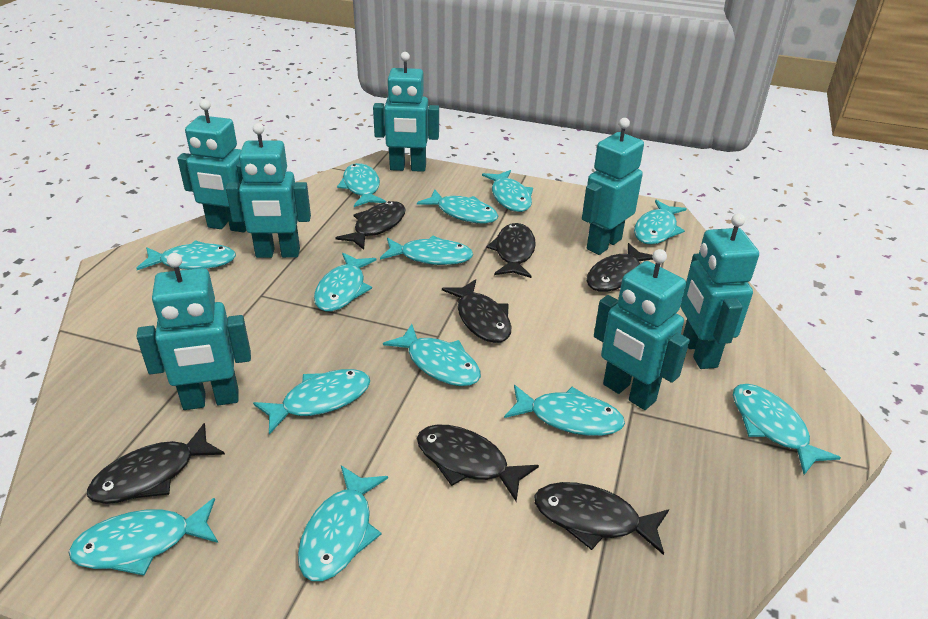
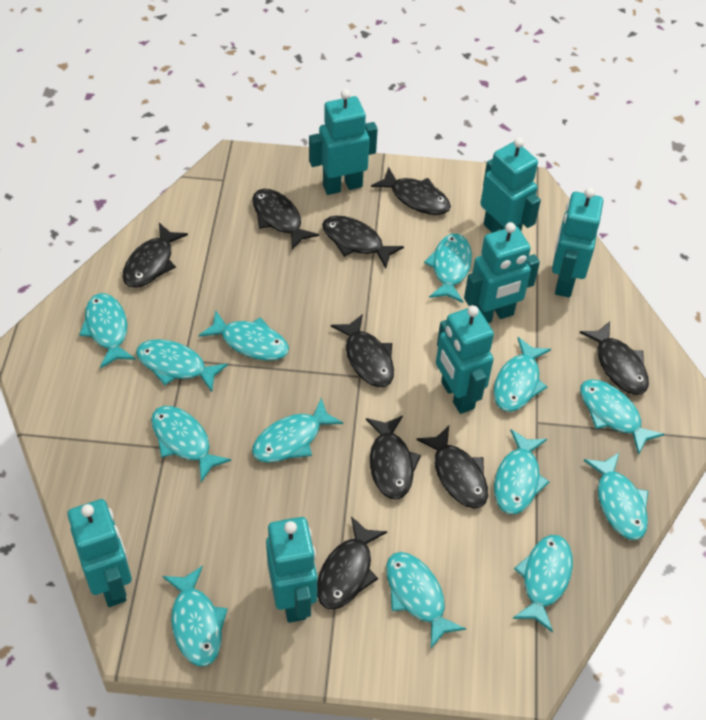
black fish: [87,423,225,504] [336,201,406,250] [417,425,539,501] [442,279,511,343] [486,223,536,278] [534,482,669,555] [586,243,653,292] = 7 -> [123,223,188,288] [252,189,319,250] [317,516,387,610] [322,216,404,268] [331,314,394,387] [366,416,421,500] [371,167,451,215] [416,426,488,508] [580,321,649,395] = 9

